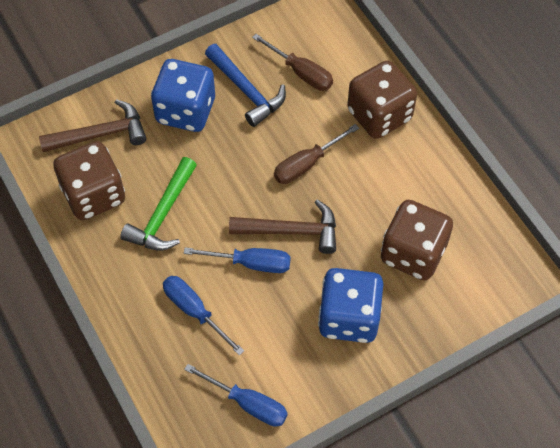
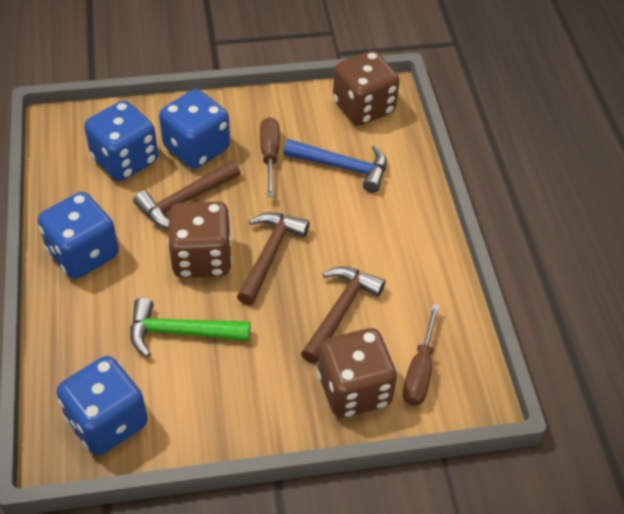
blue dice: [151,59,215,132] [318,268,383,343] = 2 -> [38,192,119,279] [57,356,148,455] [84,101,158,181] [159,89,230,169] = 4
blue screwdriver: [163,276,244,356] [184,247,291,273] [184,364,288,427] = 3 -> none = 0
brown hammer: [39,99,147,152] [229,199,336,254] = 2 -> [133,160,240,229] [237,212,310,305] [301,266,385,364] = 3

